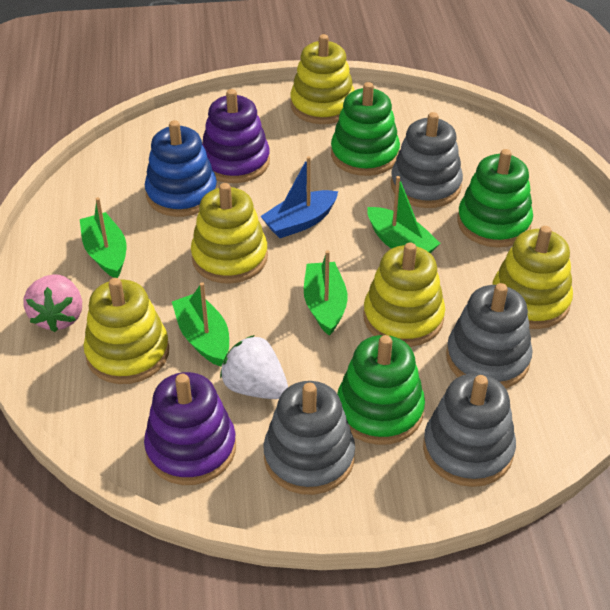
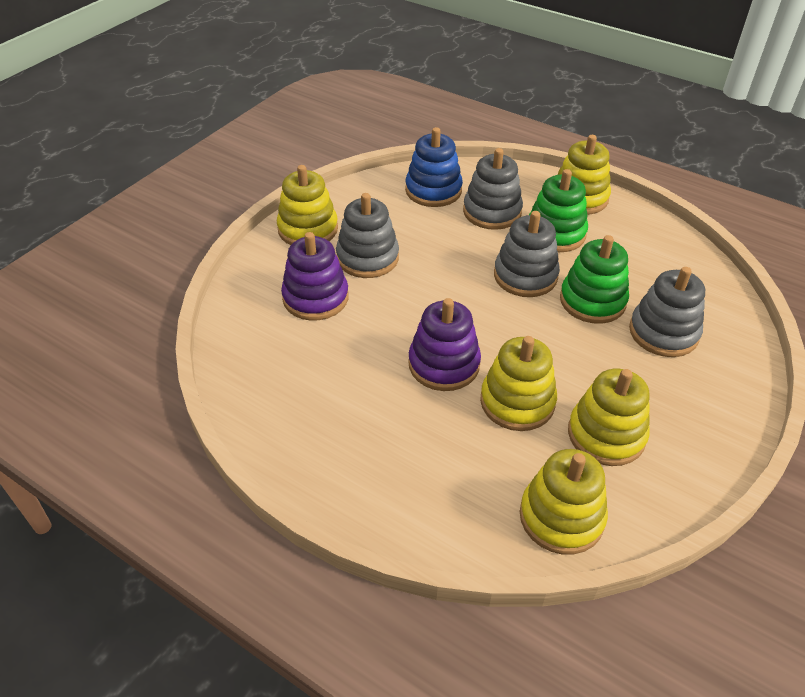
blue boat: [260,156,338,238] = 1 -> none = 0
green boat: [80,197,126,278] [172,282,229,367] [304,250,348,336] [367,176,441,254] = 4 -> none = 0
green stacking toy: [331,82,400,176] [337,335,425,445] [457,149,533,248] = 3 -> [529,169,588,252] [560,235,629,324] = 2
pink strawberry: [23,274,82,332] = 1 -> none = 0
white strawberry: [220,335,288,399] = 1 -> none = 0

